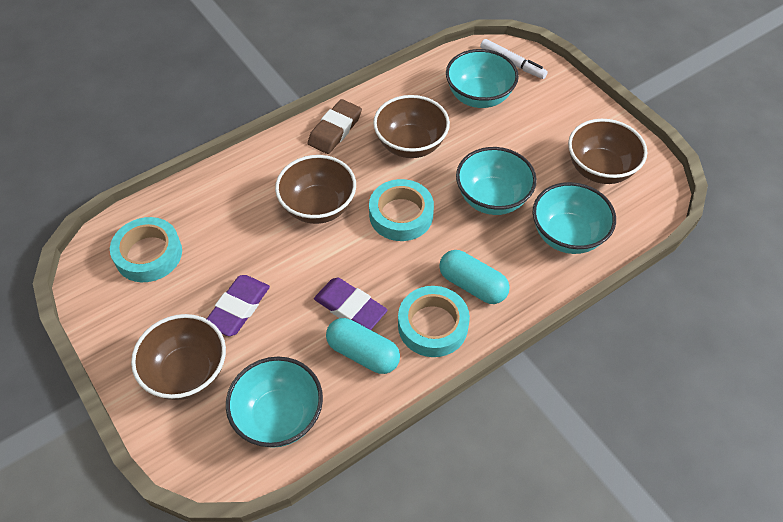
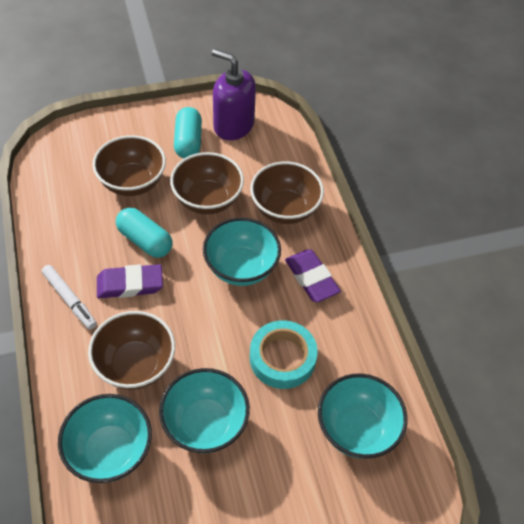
brown eraser: [308,99,362,154] = 1 -> none = 0
purple soap dispenser: none = 0 -> [212,49,256,140] = 1
turquoise tape: [110,217,182,282] [369,179,434,241] [398,286,470,357] = 3 -> [250,320,318,389] = 1

